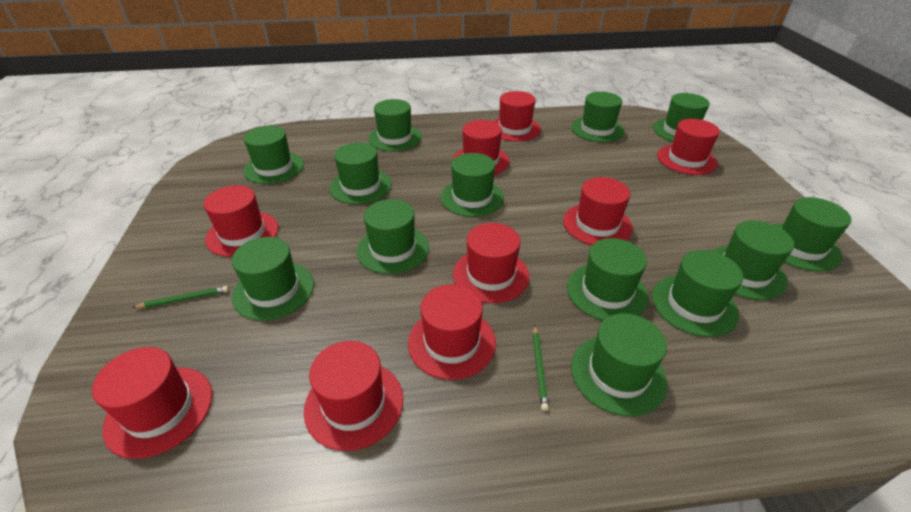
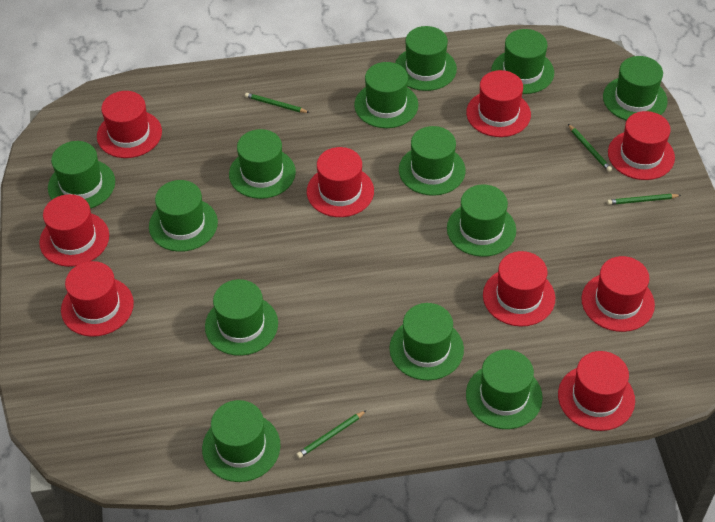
green pencil: [132,286,229,308] [533,325,549,411] = 2 -> [245,93,310,113] [297,410,367,458] [568,124,612,172] [607,194,681,205] = 4

